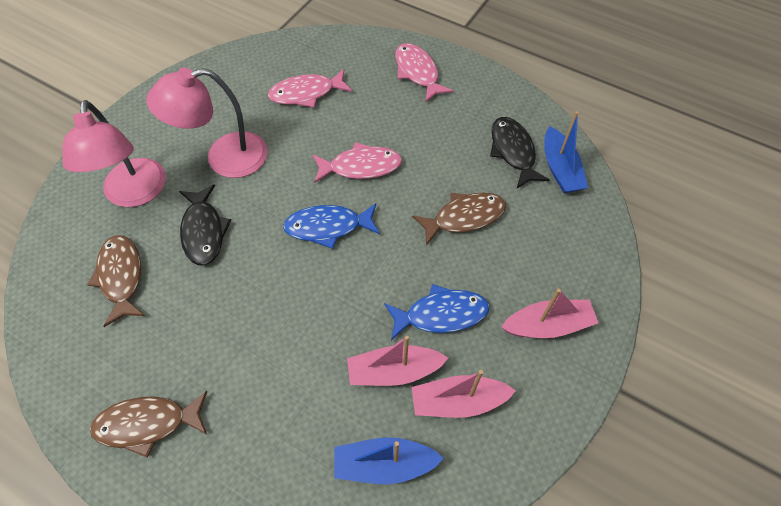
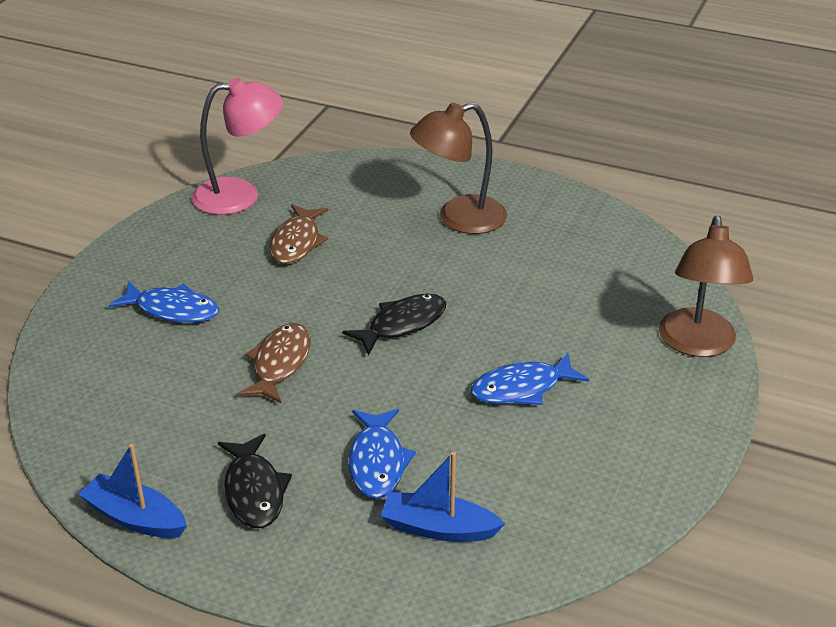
blue fish: [283,203,380,249] [384,284,489,340] = 2 -> [108,282,219,323] [349,409,416,498] [471,353,589,405] = 3
brown fish: [87,235,145,327] [90,391,208,458] [412,193,506,246] = 3 -> [238,323,311,403] [270,204,328,264] = 2
brown lamp: none = 0 -> [410,103,507,234] [659,215,753,357] = 2
pink boat: [347,336,448,386] [412,370,516,418] [501,289,598,338] = 3 -> none = 0
pink fish: [268,69,352,107] [312,142,402,183] [395,43,453,102] = 3 -> none = 0
pink lamp: [62,100,166,207] [147,68,268,178] = 2 -> [192,77,283,215] = 1

